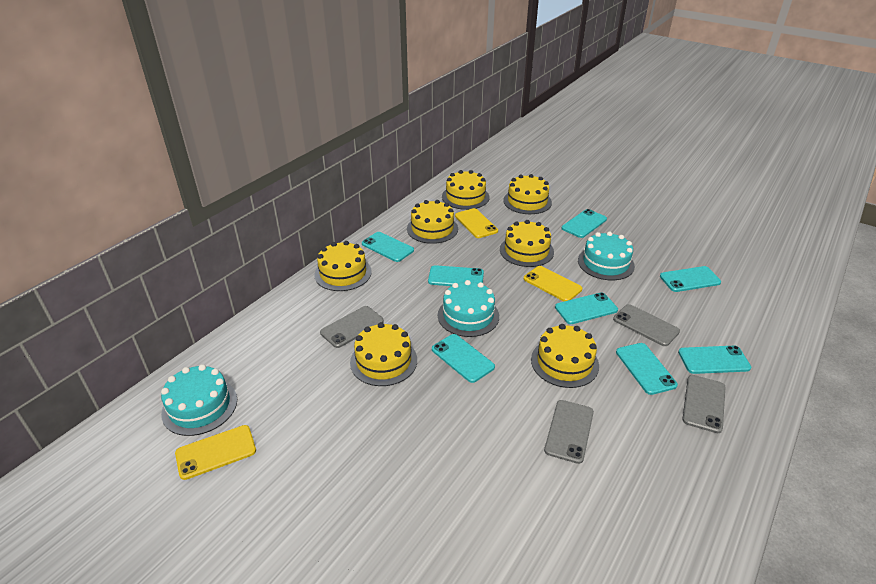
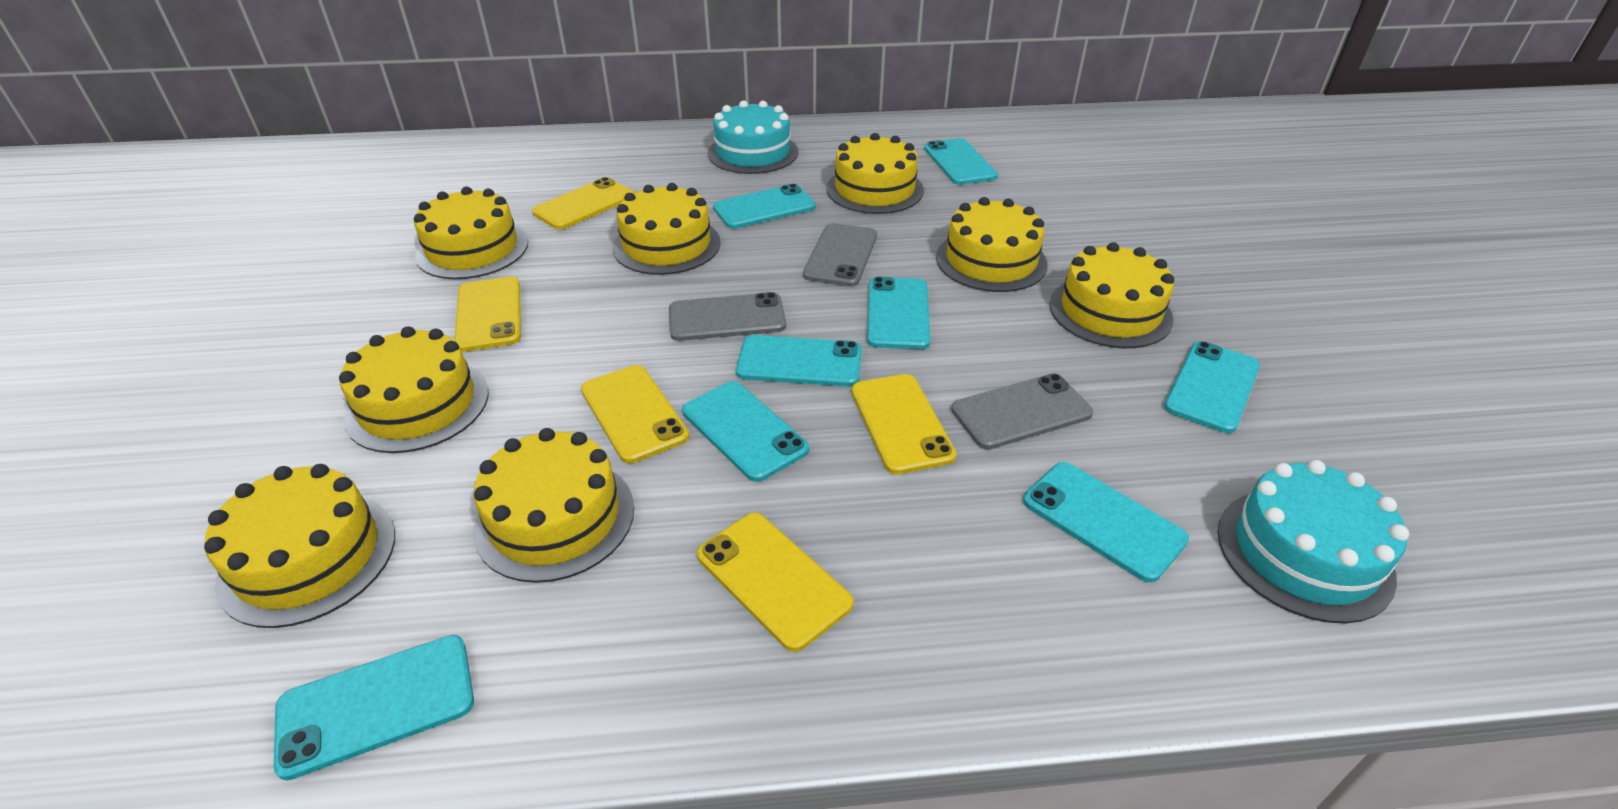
grey phone: [320,306,384,348] [544,400,594,464] [613,304,680,346] [682,375,725,433] = 4 -> [669,292,786,341] [803,223,877,287] [951,374,1093,449] = 3
turquoise cake: [161,364,237,436] [438,280,499,337] [578,232,635,280] = 3 -> [708,100,798,174] [1218,460,1409,623] = 2
yellow cake: [314,241,372,291] [350,322,417,386] [407,200,458,244] [442,170,489,210] [500,220,554,267] [503,174,552,214] [531,324,599,388] = 7 -> [204,464,395,628] [339,326,488,453] [414,187,528,279] [473,428,634,583] [612,183,721,275] [826,133,924,214] [936,197,1048,292] [1050,242,1174,348] = 8
yellow phone: [175,425,256,480] [455,208,498,238] [524,266,582,301] = 3 -> [454,276,521,352] [532,177,634,230] [581,365,689,463] [697,513,854,652] [851,374,957,474] = 5

